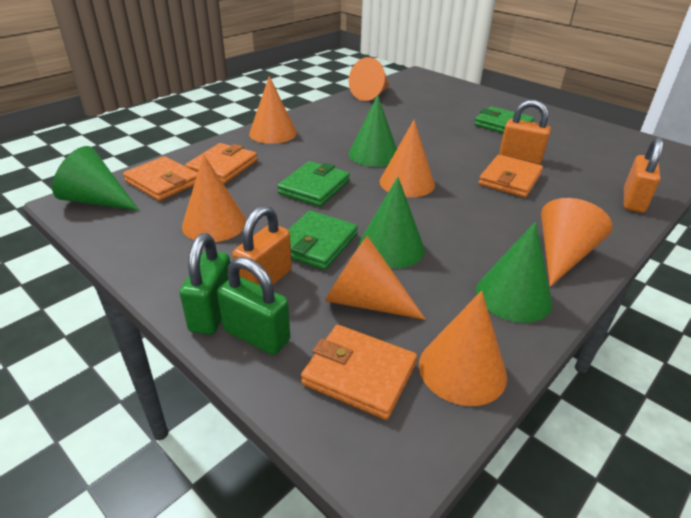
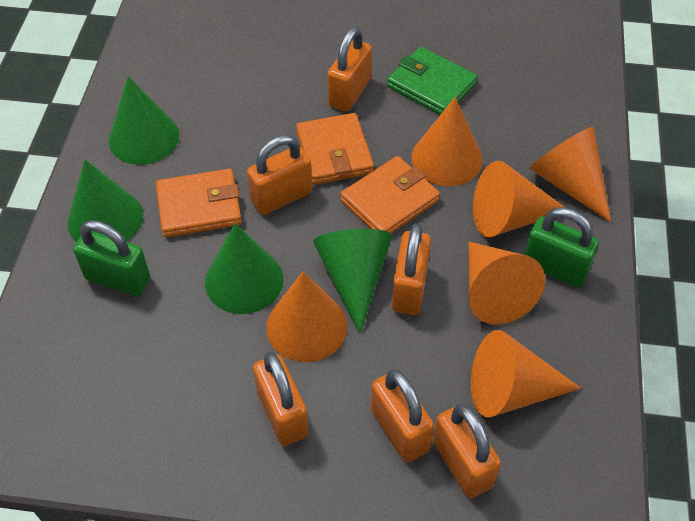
green wallet: [277,161,350,207] [288,210,358,270] [474,106,534,133] = 3 -> [387,47,477,115] = 1
orange cone: [182,154,246,242] [249,76,297,144] [325,236,426,320] [349,57,390,101] [380,120,435,197] [419,291,507,406] [541,198,612,287] = 7 -> [266,271,347,362] [411,97,483,186] [469,242,545,325] [471,330,581,417] [473,161,565,237] [530,126,611,223] = 6
orange padlock: [232,205,292,286] [499,100,551,164] [624,137,663,213] = 3 -> [247,135,312,215] [253,352,309,446] [327,27,372,112] [371,369,434,462] [392,223,431,315] [433,404,501,498] = 6
orange wallet: [123,156,198,201] [185,143,257,184] [301,325,417,420] [479,155,543,198] = 4 -> [156,169,242,238] [296,113,374,185] [340,156,440,233] = 3

